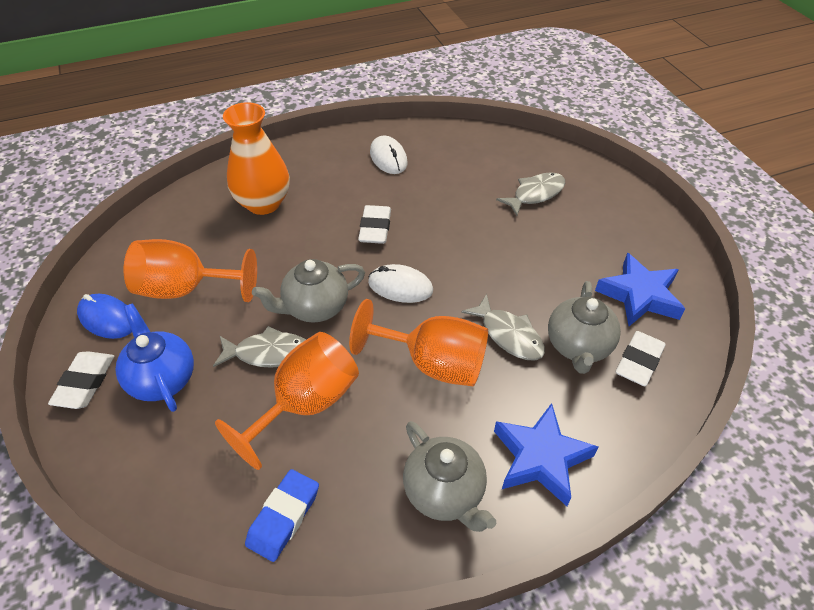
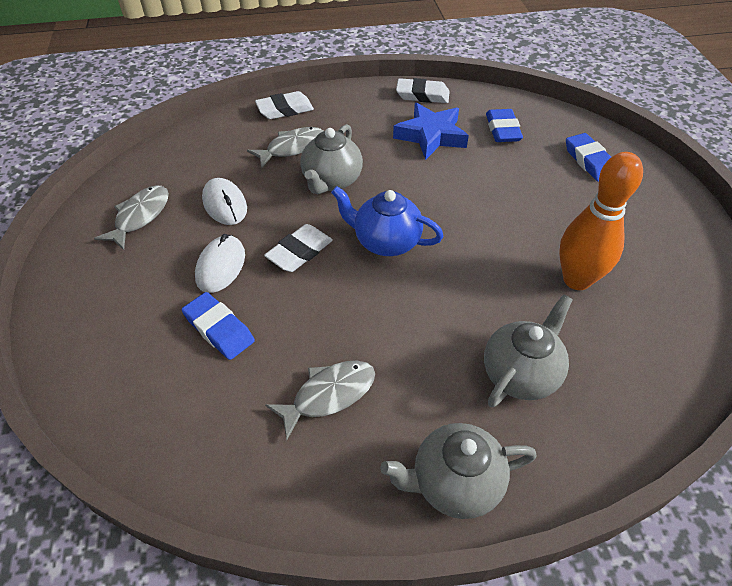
blue eraser: [245,469,319,562] = 1 -> [182,292,255,360] [486,109,523,142] [566,133,611,182] = 3
blue mouse: [77,294,132,339] = 1 -> none = 0
blue star: [494,403,598,506] [595,253,685,326] = 2 -> [393,103,469,160] = 1
orange bowling pin: none = 0 -> [559,152,643,290] = 1
orange goblet: [124,239,257,302] [215,332,359,470] [349,299,488,386] = 3 -> none = 0
orange vase: [223,102,290,215] = 1 -> none = 0

